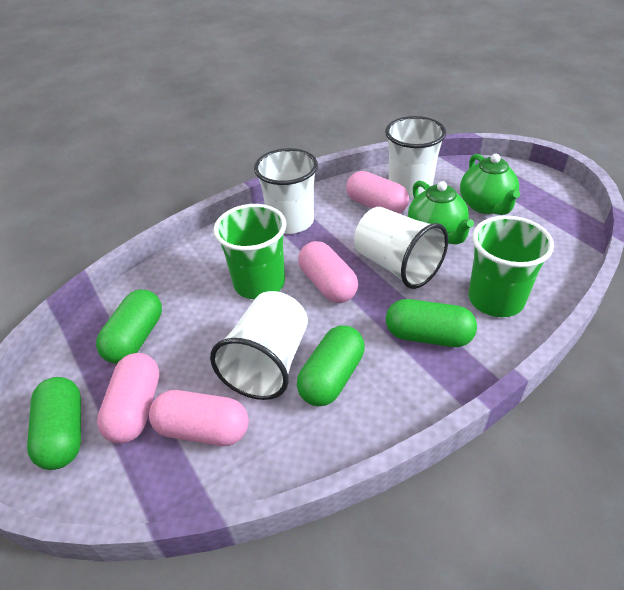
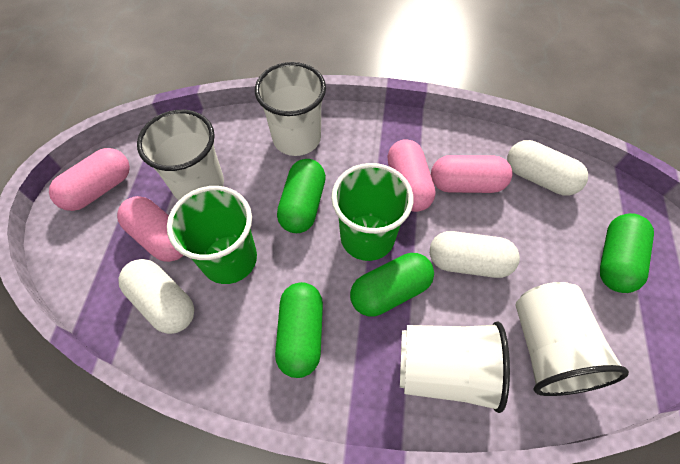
green teapot: [408,181,474,244] [460,154,520,215] = 2 -> none = 0
white capsule: none = 0 -> [118,259,194,334] [430,231,520,278] [507,140,588,196] = 3

